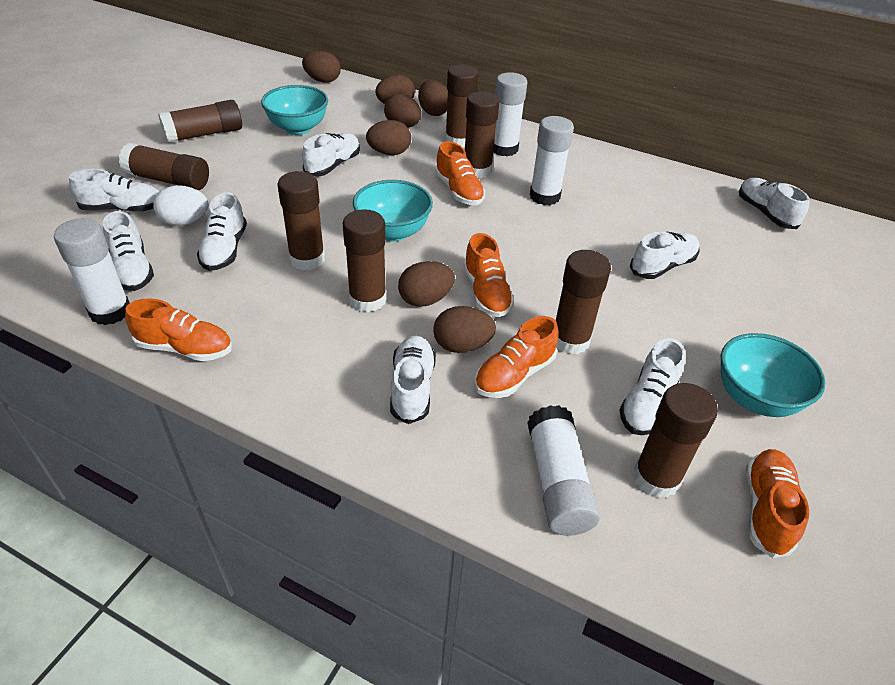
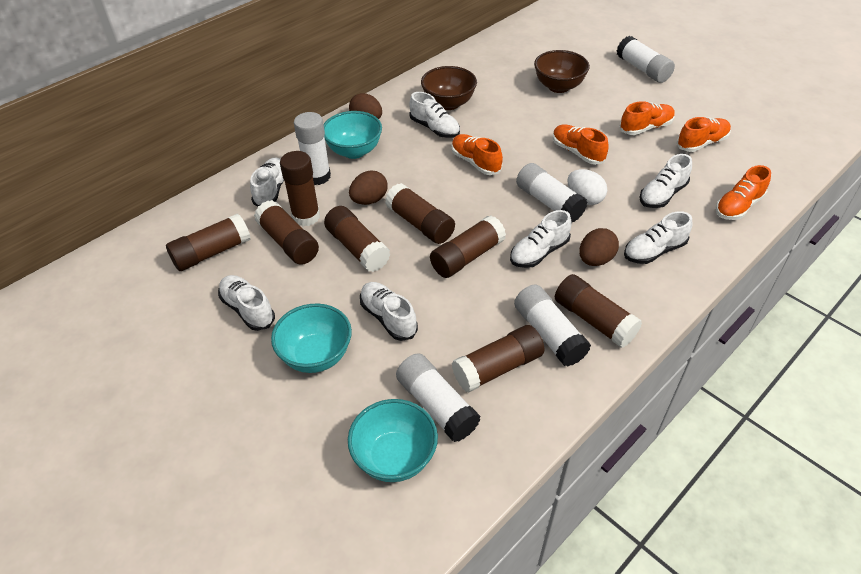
brown bowl: none = 0 -> [421,66,477,110] [534,50,590,93] = 2
brown egg: [302,51,341,83] [366,120,411,155] [375,74,415,104] [384,94,421,128] [398,261,455,307] [418,80,448,116] [433,306,496,353] = 7 -> [349,93,382,119] [349,170,388,205] [579,228,619,266] = 3
white glue stick: [54,218,130,325] [493,72,528,156] [527,405,600,536] [530,116,574,205] = 4 -> [294,112,331,185] [396,353,480,442] [514,285,591,366] [516,163,587,222] [617,36,675,83] = 5
white shoe: [69,169,159,212] [103,211,154,291] [197,192,247,271] [302,133,360,176] [390,336,436,424] [619,338,685,435] [630,231,700,279] [739,178,810,229] = 8 -> [218,275,275,331] [250,157,284,207] [360,282,418,341] [409,92,460,138] [510,210,572,268] [624,211,692,264] [639,154,692,208] = 7

